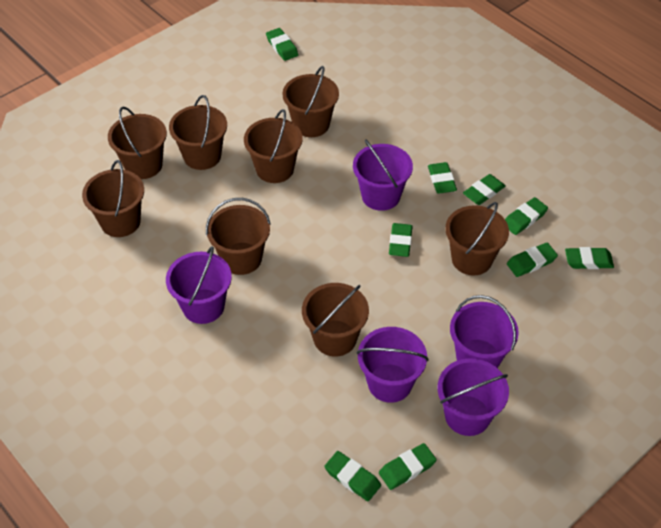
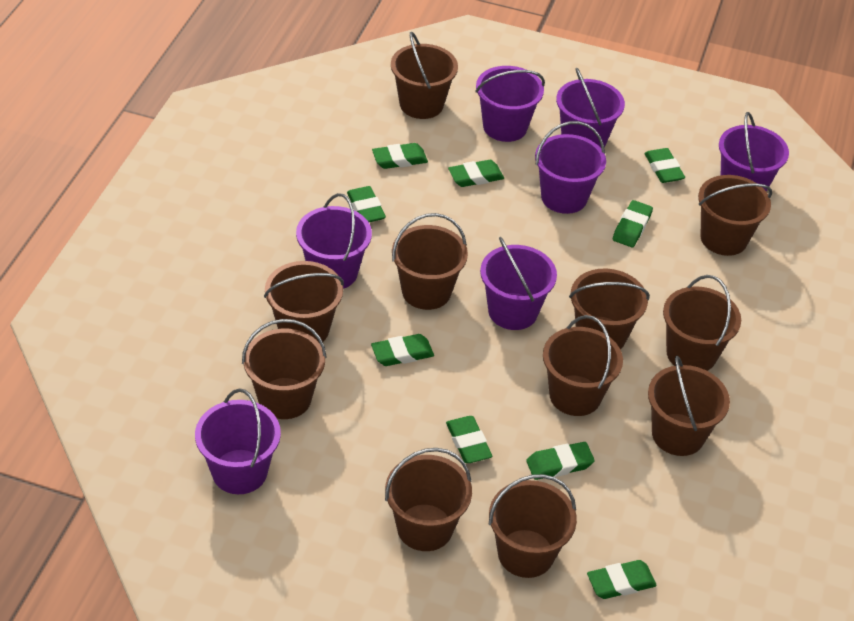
brown bucket: [82,160,144,237] [108,107,167,179] [169,95,227,170] [206,198,271,275] [244,109,303,183] [282,66,339,137] [302,283,369,357] [445,202,509,276] = 8 -> [242,319,327,419] [264,261,344,342] [385,448,472,551] [391,32,458,119] [392,213,468,310] [489,474,577,578] [543,315,623,416] [569,269,650,350] [648,356,730,456] [663,275,741,371] [698,175,772,256] = 11
purple bucket: [166,246,232,324] [353,139,413,211] [356,327,428,403] [438,358,509,436] [450,295,519,368] = 5 -> [195,389,281,494] [296,193,372,289] [475,66,545,142] [480,237,557,330] [535,121,606,214] [556,68,625,148] [719,112,789,192] = 7

